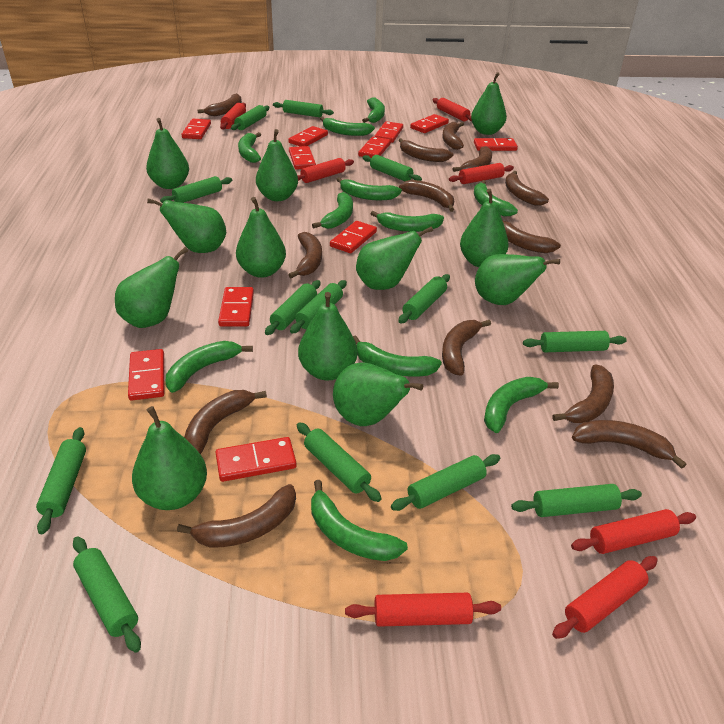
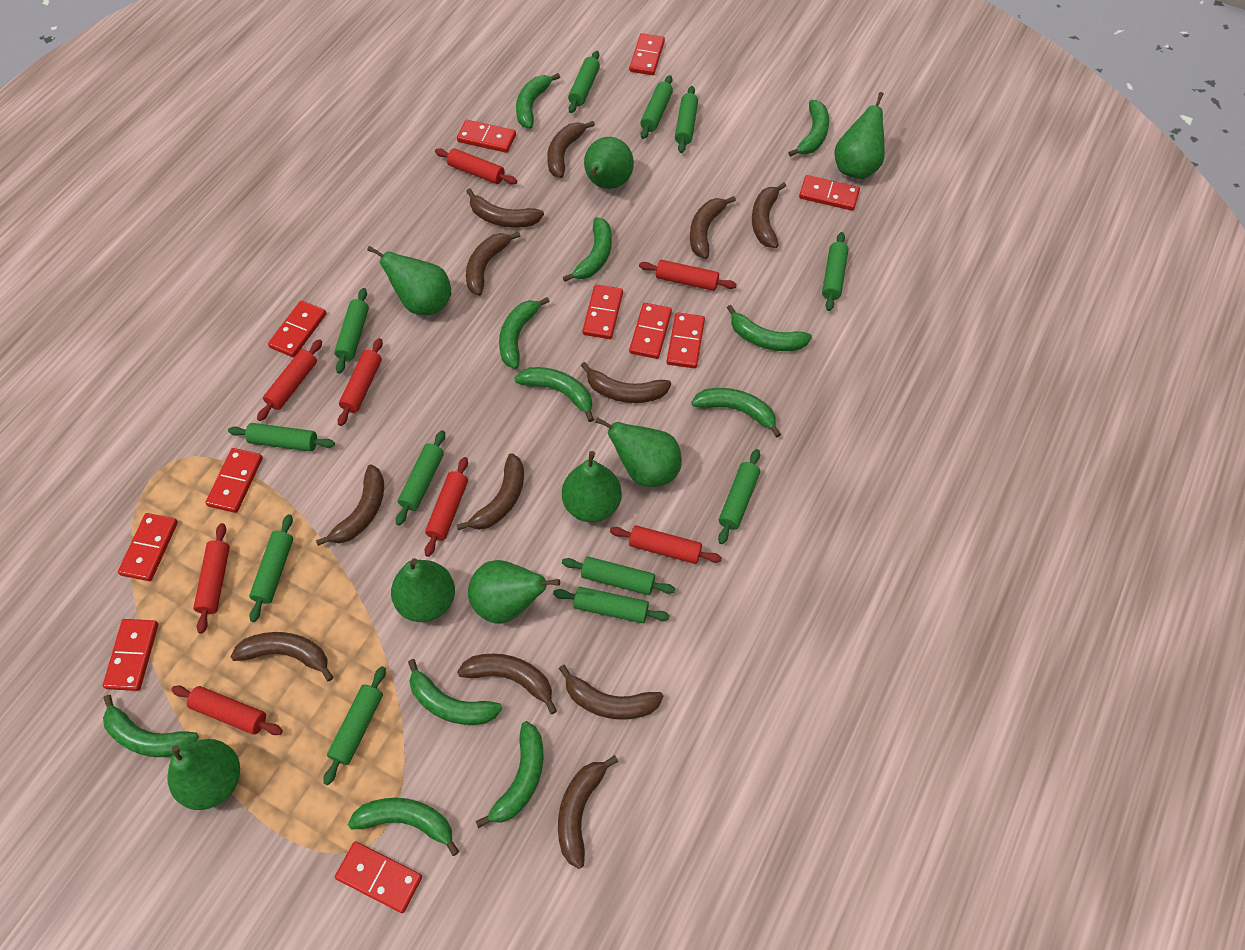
brown banana: [177,484,296,548] [184,390,267,454] [197,93,242,116] [289,232,322,279] [399,138,454,162] [399,180,454,212] [442,122,464,150] [442,320,491,376] [452,146,492,172] [502,220,561,253] [505,171,549,206] [552,364,614,423] [572,420,687,469] = 13 -> [230,632,333,681] [316,465,384,546] [457,453,524,530] [457,654,557,714] [466,188,544,228] [466,232,521,296] [547,121,595,178] [558,755,618,869] [559,665,664,720] [581,362,671,403] [690,196,736,259] [752,182,786,248] = 12
green pear: [115,247,188,328] [132,406,207,510] [146,118,189,189] [147,198,226,253] [236,197,286,278] [256,129,298,201] [298,292,357,380] [333,362,423,426] [356,226,433,290] [460,189,509,267] [471,72,507,135] [475,254,560,305] = 12 -> [167,739,240,810] [367,246,451,315] [391,558,455,622] [468,560,560,624] [562,451,622,522] [584,137,634,189] [595,417,682,487] [835,92,885,179] = 8
green rolling pin: [36,427,86,534] [73,536,141,653] [160,176,232,203] [231,105,269,130] [265,280,321,335] [273,100,334,117] [290,280,347,334] [297,422,382,502] [363,155,422,181] [391,454,500,511] [398,274,450,324] [511,484,642,517] [523,331,627,352] = 13 -> [228,423,335,452] [249,514,293,622] [323,666,386,785] [334,288,369,374] [396,430,445,526] [553,587,670,623] [562,557,675,595] [568,51,600,113] [640,75,673,139] [675,86,698,153] [718,449,760,544] [822,232,849,311] = 12
red rolling pin: [220,103,246,129] [297,158,354,183] [345,593,501,627] [432,98,472,121] [449,163,514,184] [552,556,657,639] [571,509,696,554] = 7 -> [171,685,283,735] [193,523,230,634] [257,339,322,421] [338,338,383,426] [425,457,468,557] [435,148,517,184] [610,525,722,564] [639,260,737,291] = 8

